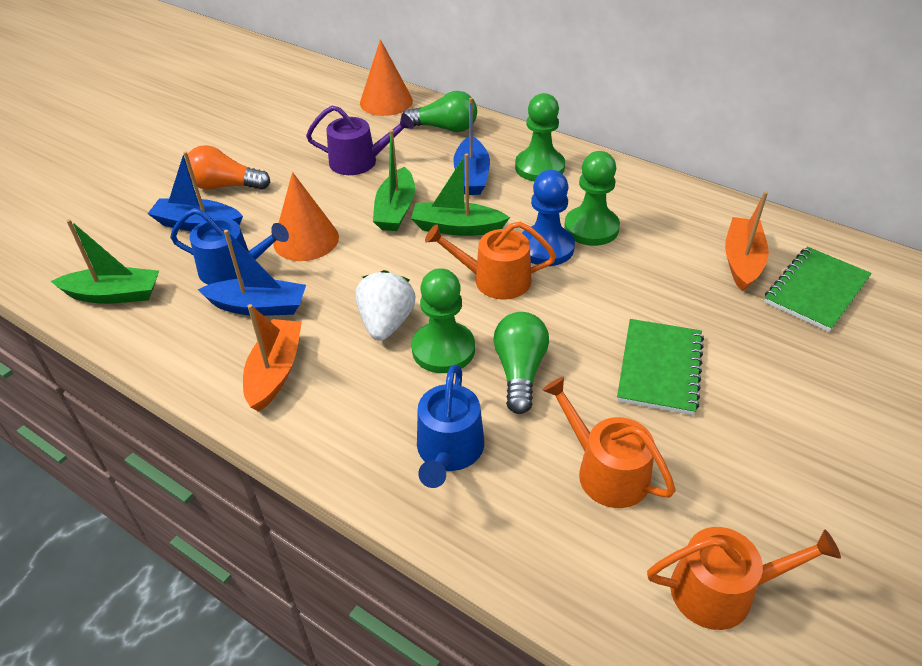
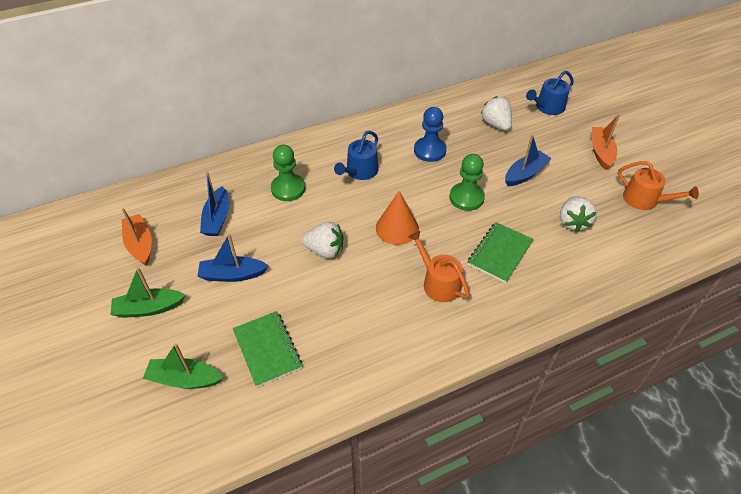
green boat: [51,219,159,304] [373,130,415,231] [411,153,510,236] = 3 -> [110,267,186,318] [143,343,224,389] = 2
green light bulb: [403,91,477,132] [493,312,549,414] = 2 -> none = 0
green pawn: [412,268,475,373] [515,93,565,182] [564,151,620,246] = 3 -> [271,145,305,201] [449,154,485,211] = 2
orange cone: [273,172,339,261] [360,39,413,116] = 2 -> [376,191,419,245] = 1
orange light bulb: [185,145,270,190] = 1 -> none = 0
orange watering can: [425,221,556,300] [542,377,676,508] [647,527,841,630] = 3 -> [408,231,469,302] [618,161,699,210] = 2
purple watering can: [306,105,414,175] = 1 -> none = 0
white strawberry: [356,270,416,341] = 1 -> [301,222,343,258] [481,96,512,131] [560,196,597,232] = 3

